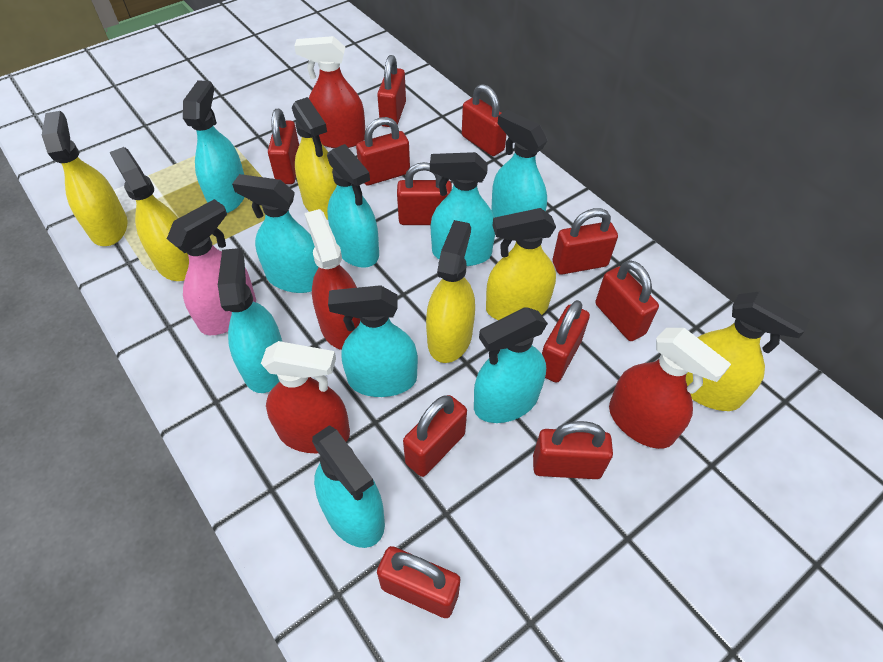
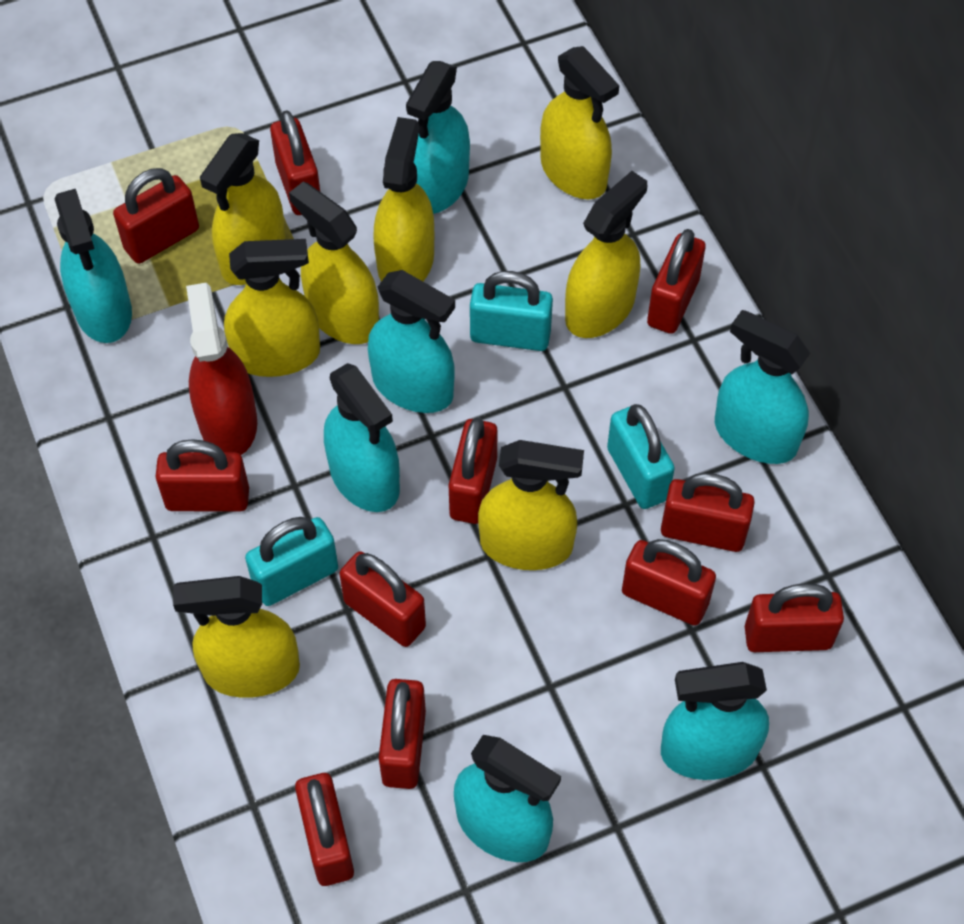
pink spray bottle: [167,199,256,335] = 1 -> none = 0
red spray bottle: [261,341,350,453] [294,36,365,148] [304,209,360,350] [609,328,731,449] = 4 -> [186,283,257,455] = 1
turquoise padlock: none = 0 -> [245,517,338,606] [470,271,553,351] [607,404,675,509] = 3
turquoise spray bottle: [183,80,244,213] [218,248,282,393] [232,174,319,293] [312,425,385,548] [327,144,379,268] [328,285,418,397] [430,152,495,266] [474,307,548,423] [491,110,548,217] = 9 -> [55,189,132,343] [324,363,400,512] [368,270,455,413] [406,61,470,214] [454,735,561,862] [661,662,769,780] [715,310,810,464] = 7
yellow spray bottle: [42,111,127,246] [109,147,189,281] [292,97,337,220] [426,220,475,363] [486,208,556,320] [686,292,810,411] = 6 -> [173,576,300,698] [200,133,286,285] [224,239,320,377] [289,182,379,344] [374,117,434,281] [478,440,584,570] [540,46,619,199] [565,171,647,338] = 8

